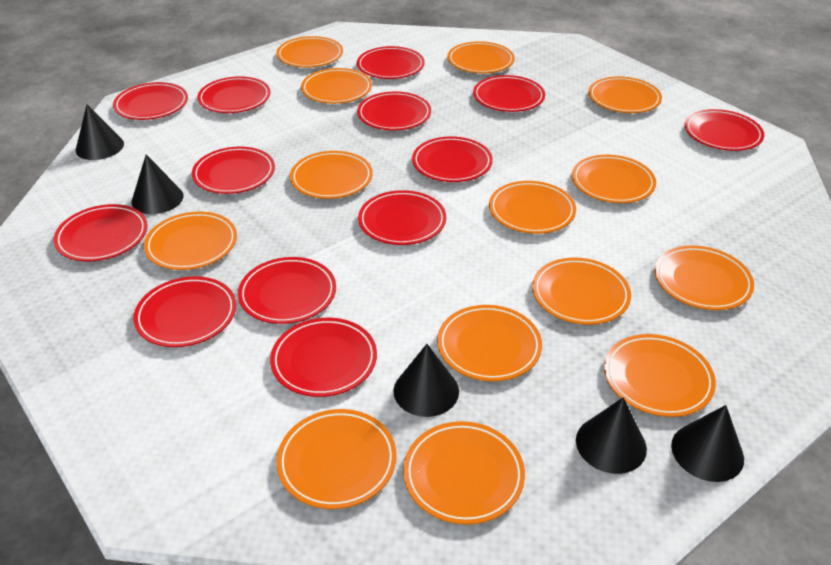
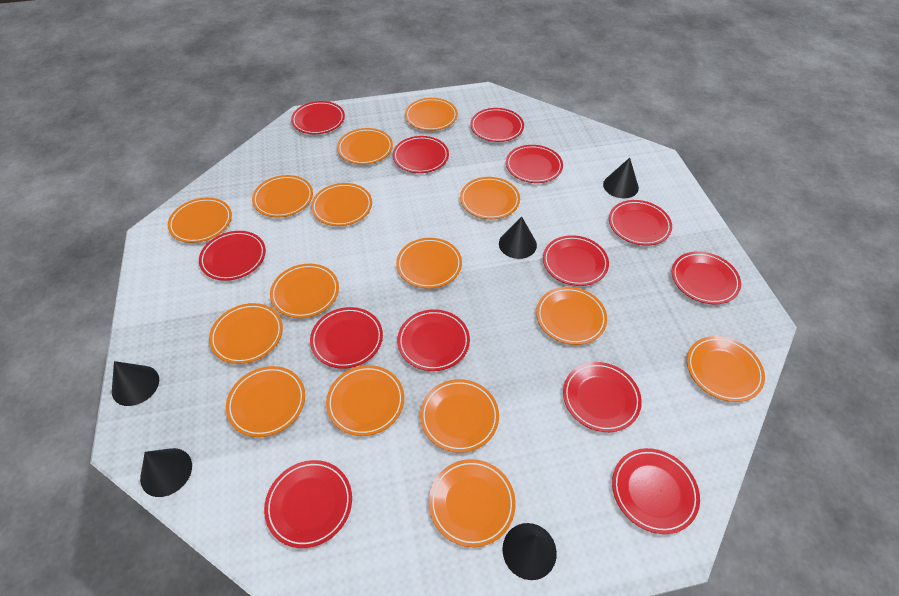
orange plate: [144,212,237,270] [276,36,343,68] [276,409,397,509] [290,151,373,199] [301,68,372,104] [403,421,525,525] [437,305,542,381] [447,41,515,74] [489,181,576,234] [532,258,631,325] [572,155,656,203] [589,76,662,113] [604,334,716,417] [655,246,754,310] = 14 -> [168,198,232,243] [209,303,283,364] [226,366,305,437] [252,175,313,217] [270,264,339,318] [311,183,372,226] [326,365,404,436] [337,128,393,165] [396,238,462,289] [405,98,458,131] [420,379,499,453] [429,459,516,547] [460,177,520,219] [536,287,607,345] [687,336,765,402] = 15

